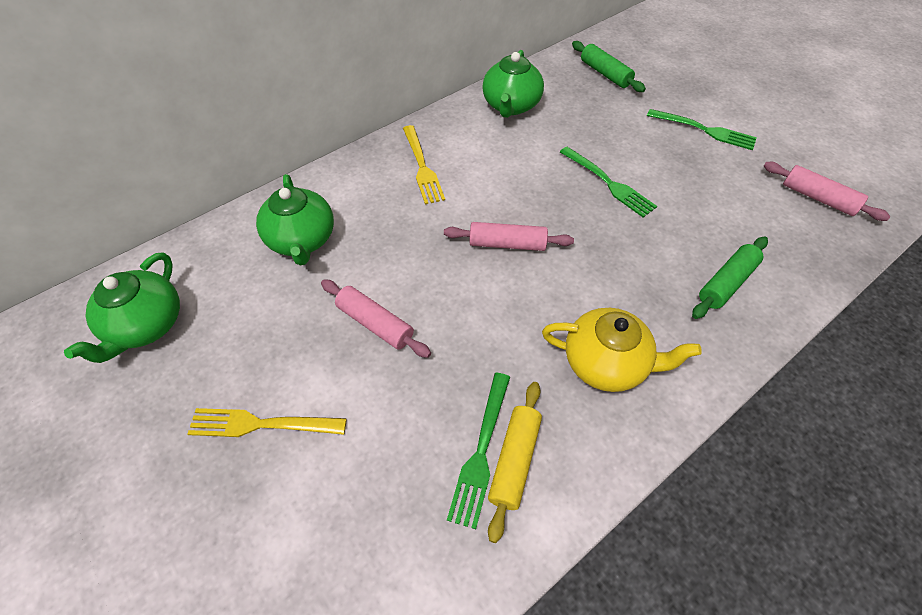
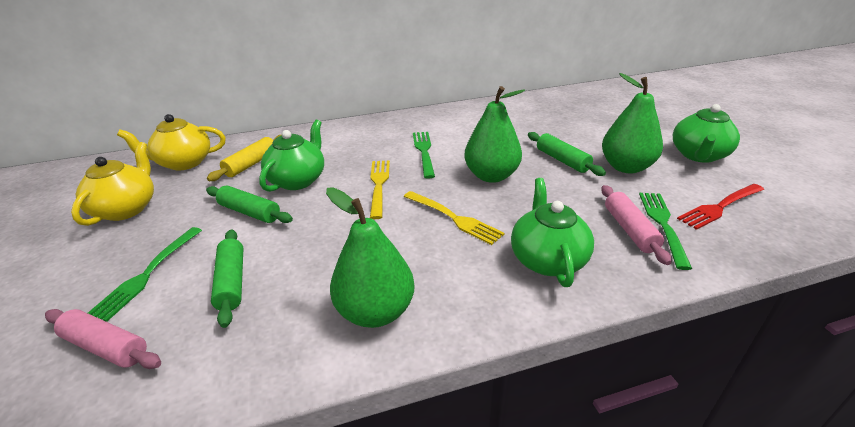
green pear: none = 0 -> [326,188,415,328] [464,86,525,183] [602,73,663,173] = 3
green rolling pin: [572,41,646,92] [692,236,768,319] = 2 -> [206,186,293,223] [211,229,243,328] [528,132,606,176] = 3
pink rolling pin: [321,279,431,358] [444,222,574,251] [764,162,890,221] = 3 -> [45,309,161,369] [601,185,672,265] = 2
red fork: none = 0 -> [677,184,764,230] = 1
yellow teapot: [542,308,702,392] = 1 -> [71,142,154,226] [117,114,225,171] = 2

